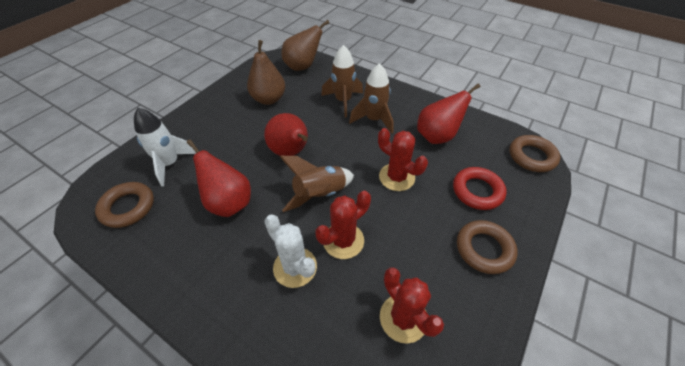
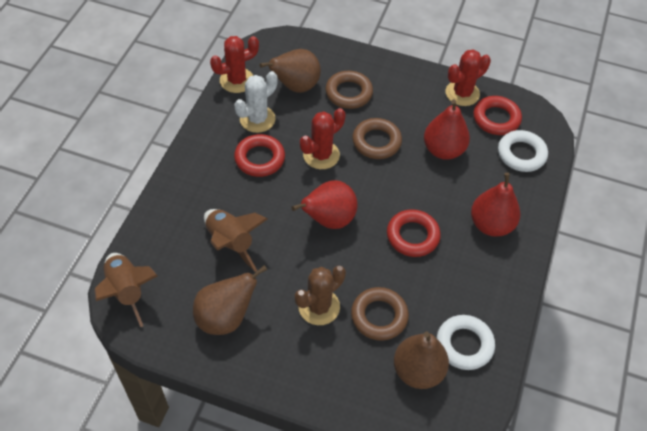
brown cactus: none = 0 -> [295,266,346,325] = 1
brown pear: [247,40,285,105] [282,20,329,71] = 2 -> [193,265,268,335] [259,49,321,93] [394,331,449,389] = 3
brown rocket: [280,156,354,212] [321,45,363,117] [349,63,394,134] = 3 -> [94,253,157,327] [204,209,267,272] = 2
red ring: [453,167,507,210] = 1 -> [234,134,285,177] [387,209,441,257] [473,96,522,135] = 3
white ring: none = 0 -> [437,315,495,370] [498,130,548,172] = 2
white rocket: [134,108,196,187] = 1 -> none = 0

